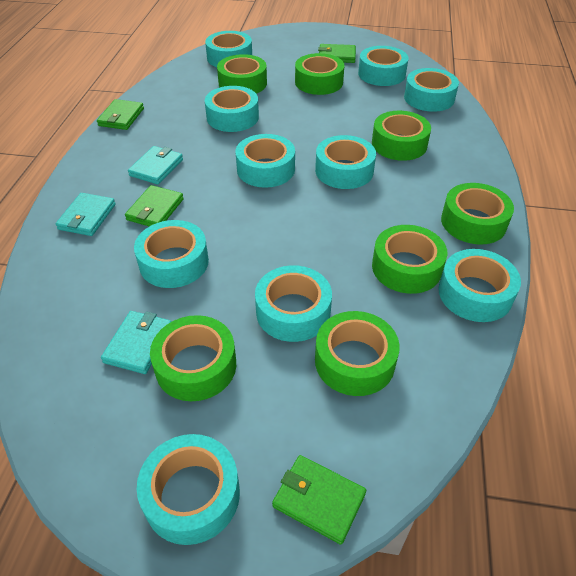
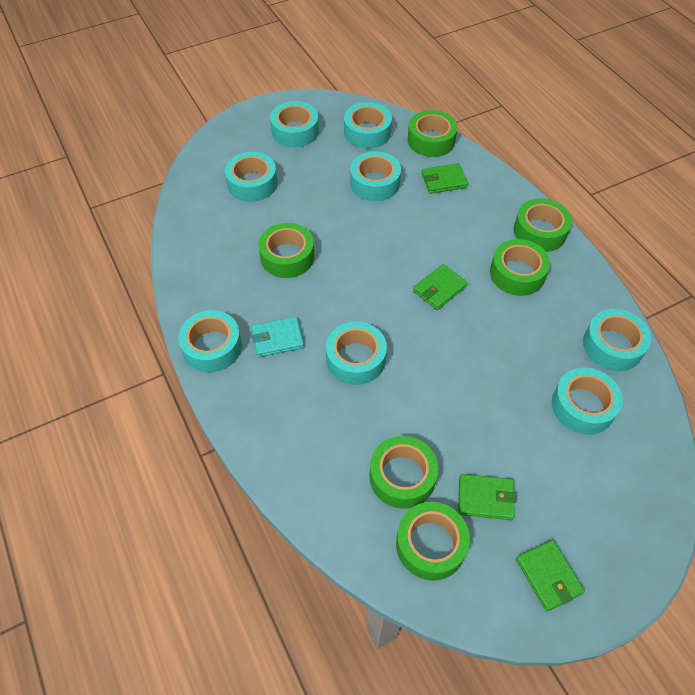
green tape: [150,315,236,401] [217,54,267,94] [295,53,344,95] [315,311,400,396] [372,111,431,161] [372,225,447,294] [441,183,514,245] = 7 -> [258,223,315,278] [369,436,438,509] [396,502,470,581] [408,110,458,157] [490,239,550,296] [514,199,572,252] = 6
turquoise tape: [134,220,209,288] [137,434,240,545] [205,31,252,67] [205,86,259,132] [235,134,295,188] [255,265,332,342] [315,135,376,189] [358,46,408,86] [404,68,459,112] [438,249,521,322] = 10 -> [178,310,242,372] [225,152,277,202] [270,101,319,147] [326,322,387,385] [344,102,392,149] [350,151,401,201] [552,367,623,435] [583,309,651,371] = 8
turquoise wallet: [56,193,116,236] [101,311,172,374] [128,146,183,184] = 3 -> [251,317,304,357] = 1

